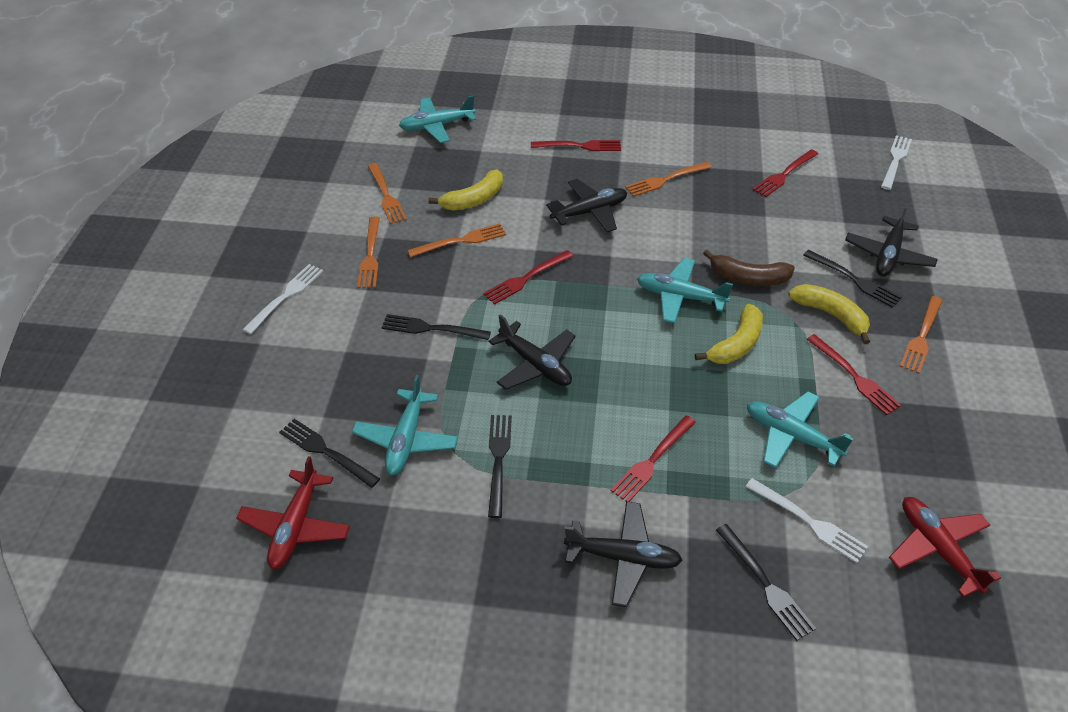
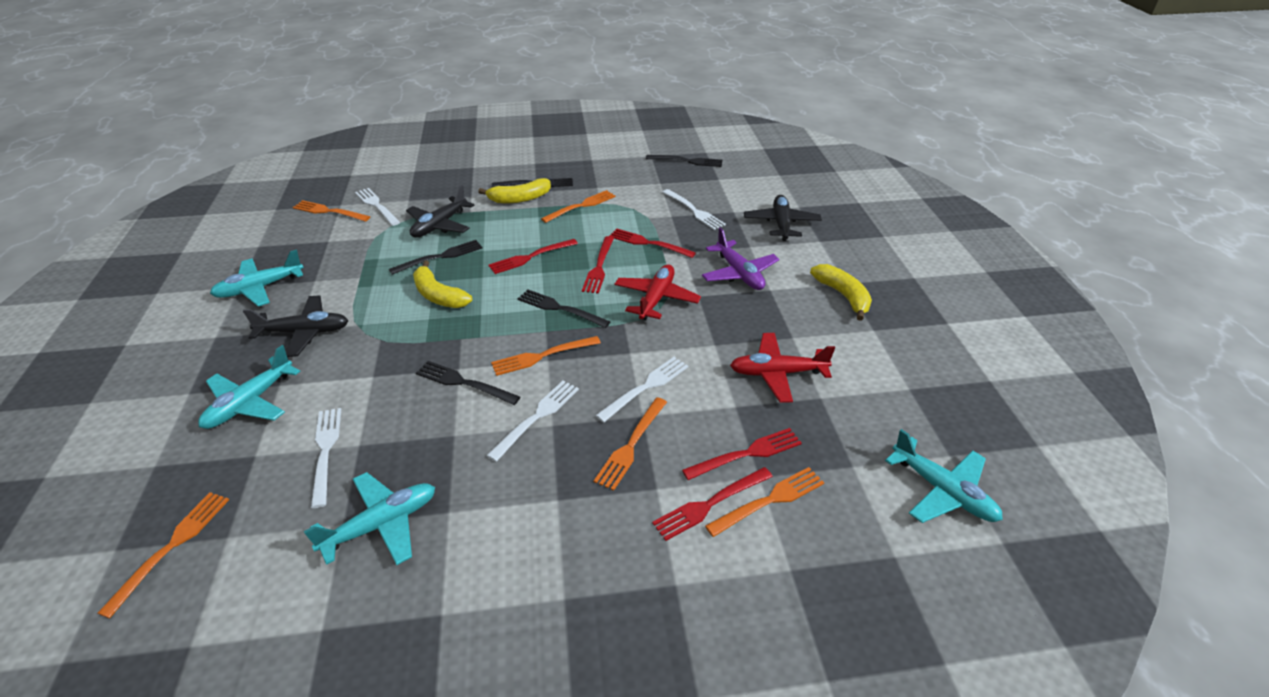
black plane: [489,314,576,390] [546,179,627,232] [564,501,683,607] [845,205,938,276] = 4 -> [243,296,348,357] [406,185,474,238] [744,195,822,241] = 3
brown banana: [703,250,795,286] = 1 -> none = 0
orange fork: [357,217,380,288] [368,163,407,224] [407,223,506,257] [625,162,712,197] [899,296,943,374] = 5 -> [98,492,229,619] [293,200,370,222] [491,336,601,376] [541,190,616,223] [594,397,667,491] [705,467,824,537] = 6
purple plane: none = 0 -> [702,227,779,290] = 1
white fork: [242,264,323,334] [745,478,868,563] [881,135,912,190] = 3 -> [311,408,341,508] [355,188,400,226] [487,381,579,462] [595,357,688,423] [662,189,726,230] = 5

